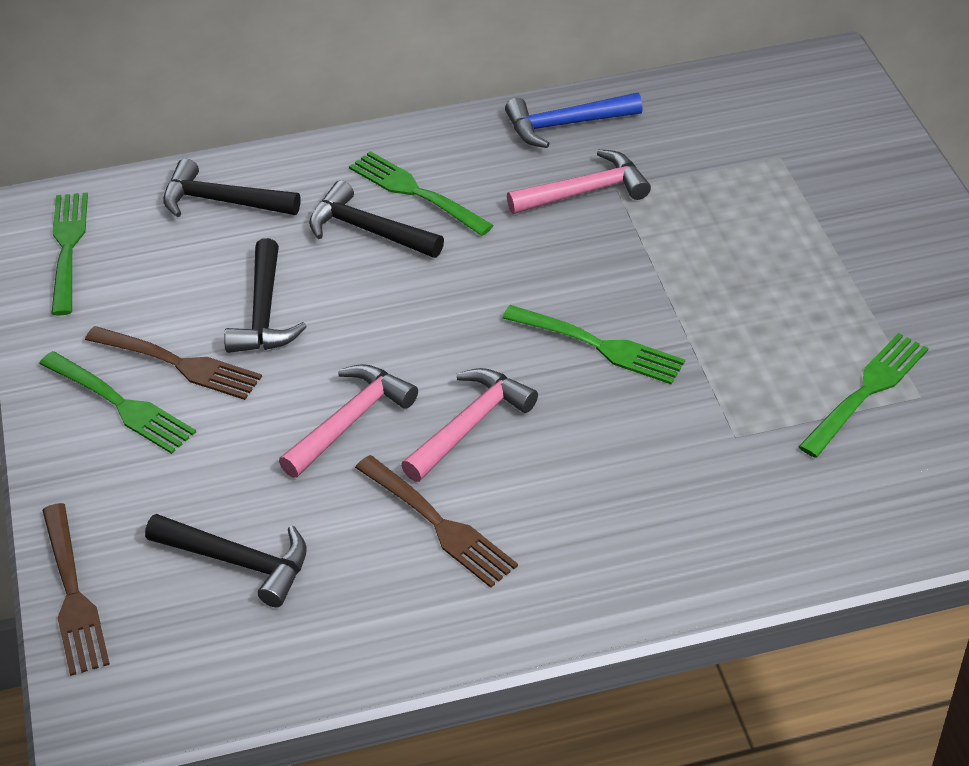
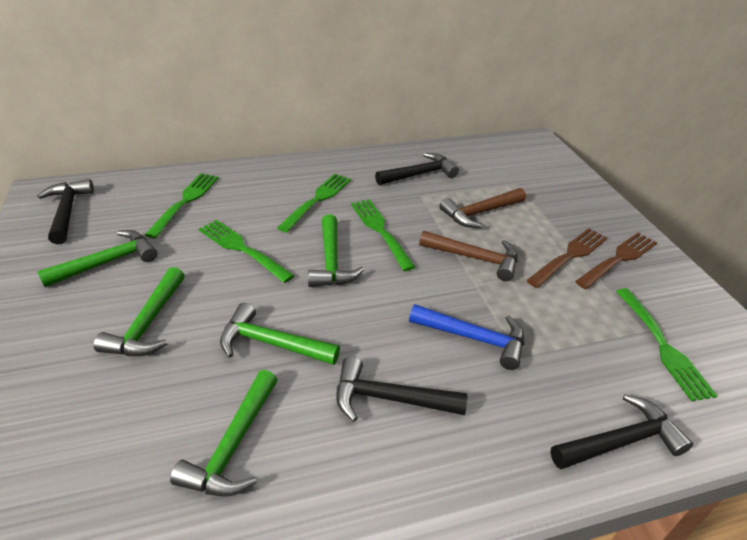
brown fork: [42,503,110,676] [85,326,262,400] [355,455,518,588] = 3 -> [526,228,607,288] [575,233,657,289] = 2
brown hammer: none = 0 -> [419,231,518,281] [439,188,526,228] = 2
green hammer: none = 0 -> [37,230,158,287] [94,267,185,356] [170,370,278,497] [220,302,340,365] [308,214,364,287] = 5
pink hammer: [279,364,418,478] [401,368,538,482] [507,149,651,214] = 3 -> none = 0

